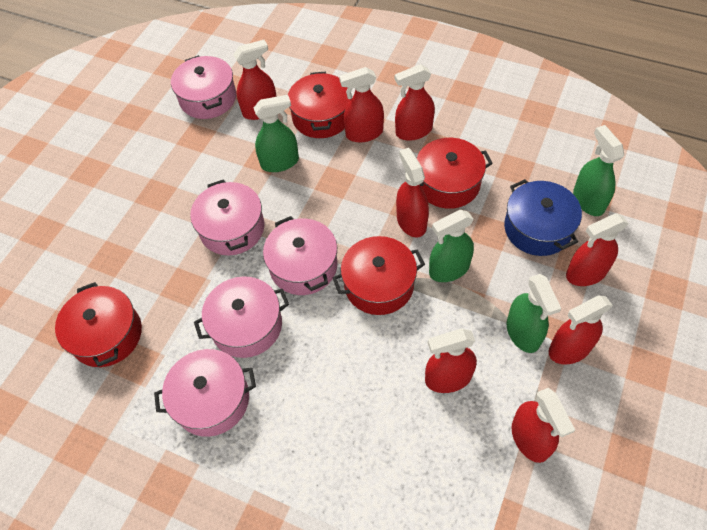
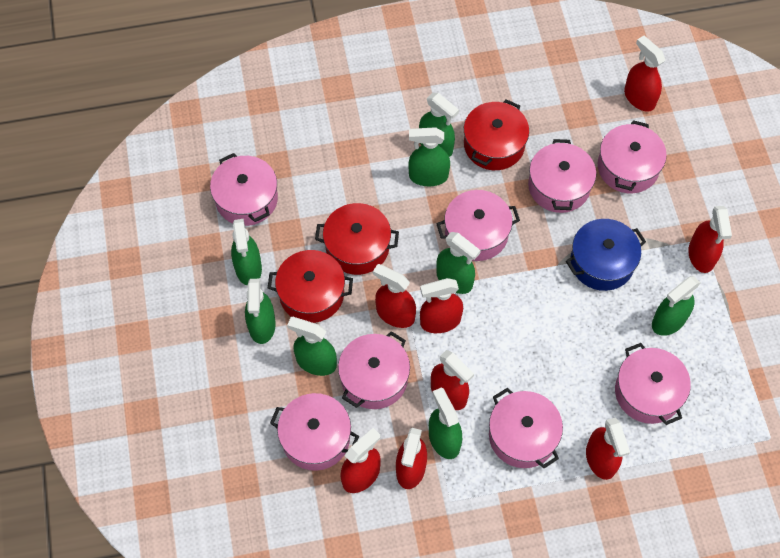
green spray bottle: [254,95,299,172] [429,210,474,282] [507,274,561,353] [573,125,624,216] = 4 -> [231,219,262,285] [245,279,276,344] [287,317,337,376] [408,127,450,186] [419,93,459,157] [429,387,462,459] [436,232,481,294] [652,276,701,336] = 8
pink pot: [154,349,256,437] [171,55,236,119] [190,179,264,255] [194,276,289,358] [263,216,338,295] = 5 -> [210,153,278,226] [270,393,359,471] [338,331,410,409] [436,190,520,261] [489,388,563,468] [528,139,596,213] [598,120,667,193] [615,343,691,425] = 8
red pot: [55,282,142,367] [288,72,351,138] [333,236,425,315] [417,138,493,209] = 4 -> [268,250,353,323] [315,203,399,275] [464,99,529,170] = 3

